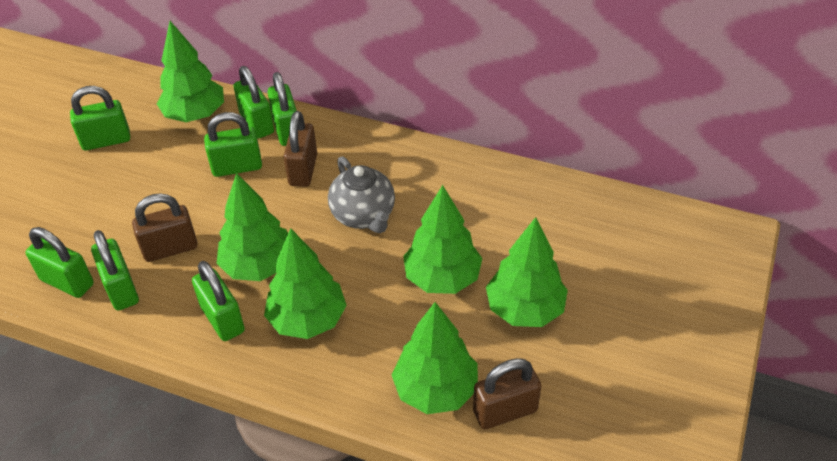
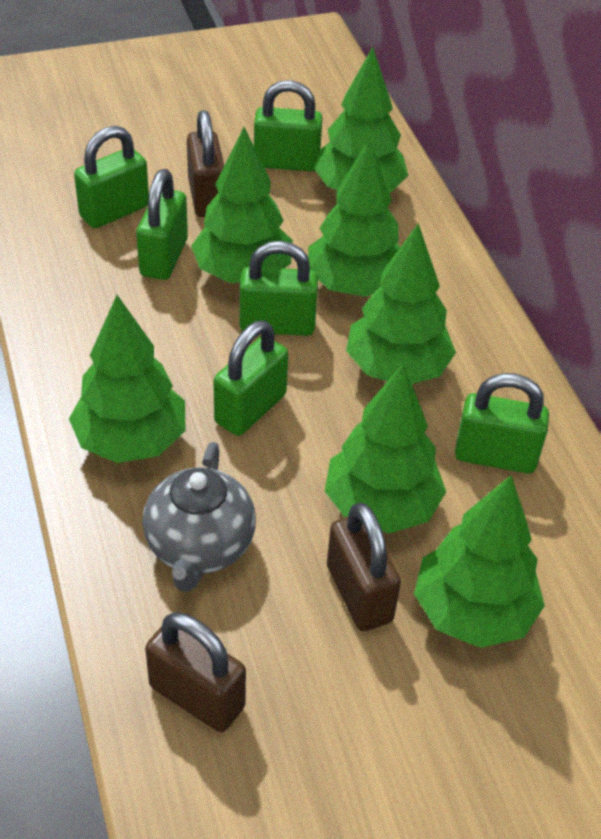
green padlock: [26,227,94,298] [70,86,130,150] [91,230,139,311] [192,261,245,341] [204,112,262,177] [234,66,274,139] [268,72,297,146] = 7 -> [74,126,149,228] [136,169,188,280] [213,320,288,436] [240,241,318,336] [254,80,323,171] [455,373,549,473] = 6
green tree: [157,21,224,122] [217,173,288,281] [264,228,347,339] [392,302,478,414] [403,185,483,294] [486,217,568,327] = 6 -> [69,295,185,463] [191,127,293,283] [308,139,400,297] [314,47,408,192] [325,364,446,533] [346,223,456,384] [414,475,545,648] = 7

